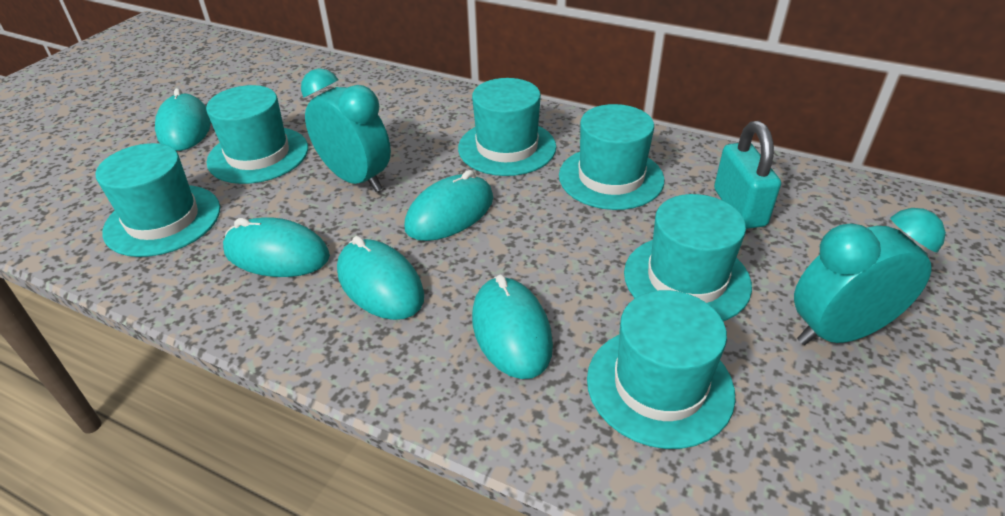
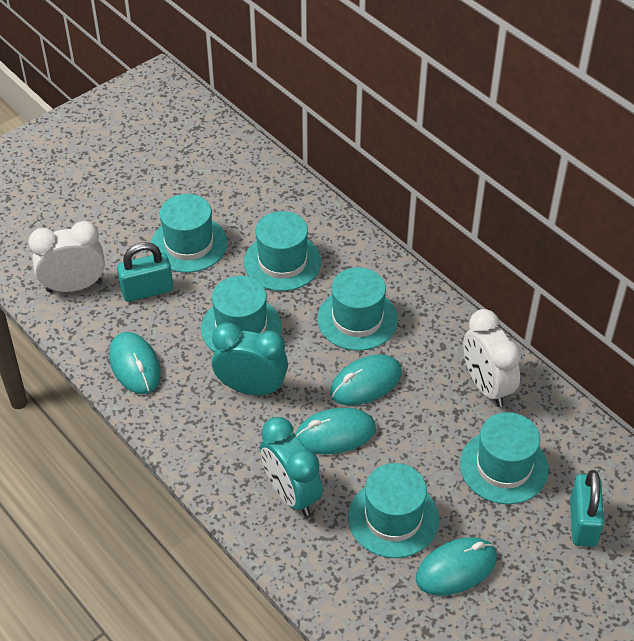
turquoise mouse: [155,88,211,151] [223,217,330,277] [337,236,424,320] [404,170,493,241] [472,275,553,379] = 5 -> [109,332,161,394] [295,408,376,454] [330,354,402,406] [416,537,497,596] = 4
turquoise padlock: [714,121,781,229] = 1 -> [117,242,173,302] [570,470,604,547] = 2
white clock: none = 0 -> [28,221,105,292] [463,309,522,407] = 2

